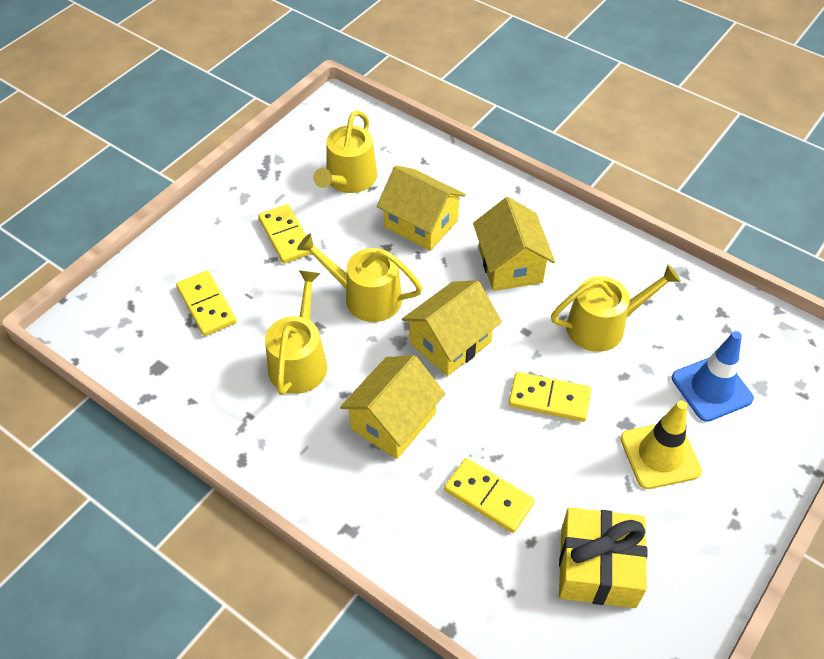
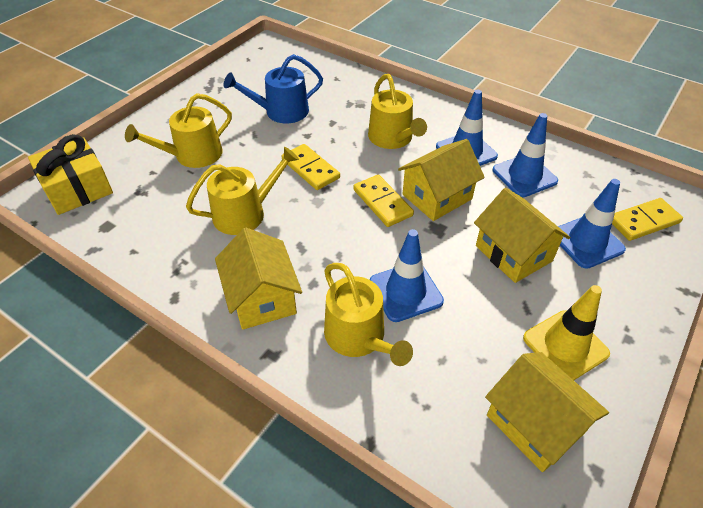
blue traffic cone: [672,331,754,422] = 1 -> [370,229,444,322] [436,90,498,166] [493,113,558,197] [558,179,626,269] = 4
blue watering can: none = 0 -> [224,54,323,123] = 1
yellow domino: [176,270,237,336] [258,204,311,264] [444,458,535,533] [509,372,591,422] = 4 -> [281,144,340,190] [353,175,414,227] [612,198,683,241] = 3

